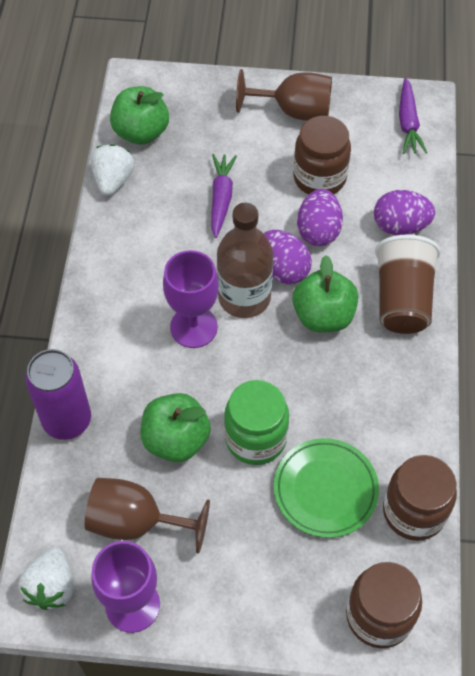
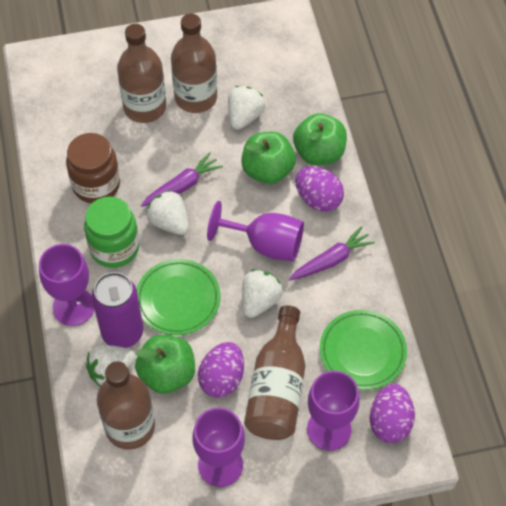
brown bottle: [217,203,273,318] = 1 -> [97,361,155,450] [117,24,166,123] [171,14,217,113] [244,305,305,440] = 4
brown cup: [375,235,441,334] = 1 -> none = 0
brown goblet: [85,478,210,554] [236,69,332,121] = 2 -> none = 0
brown jar: [293,116,351,194] [346,562,422,648] [383,455,457,541] = 3 -> [66,133,120,203] = 1
green plate: [274,438,379,538] = 1 -> [137,259,220,335] [320,310,407,390] = 2
purple goblet: [91,541,160,633] [163,250,219,348] = 2 -> [39,244,95,326] [192,408,245,487] [207,201,304,262] [307,371,360,451] = 4
white strawberry: [19,547,74,610] [91,144,135,196] = 2 -> [86,345,136,387] [146,190,189,235] [228,86,265,130] [242,269,283,318] = 4

